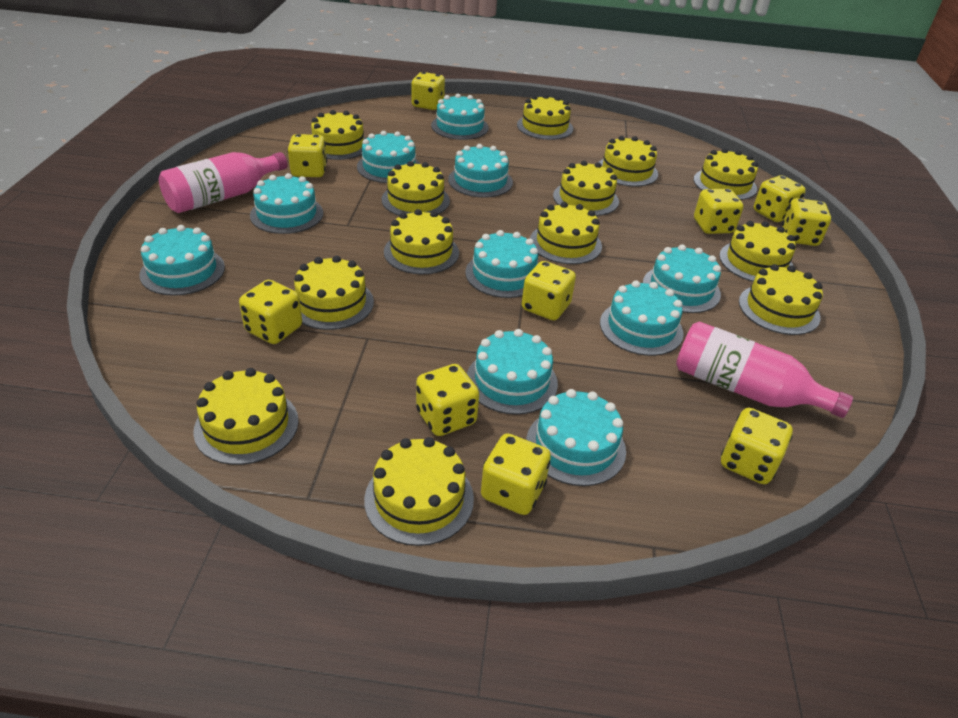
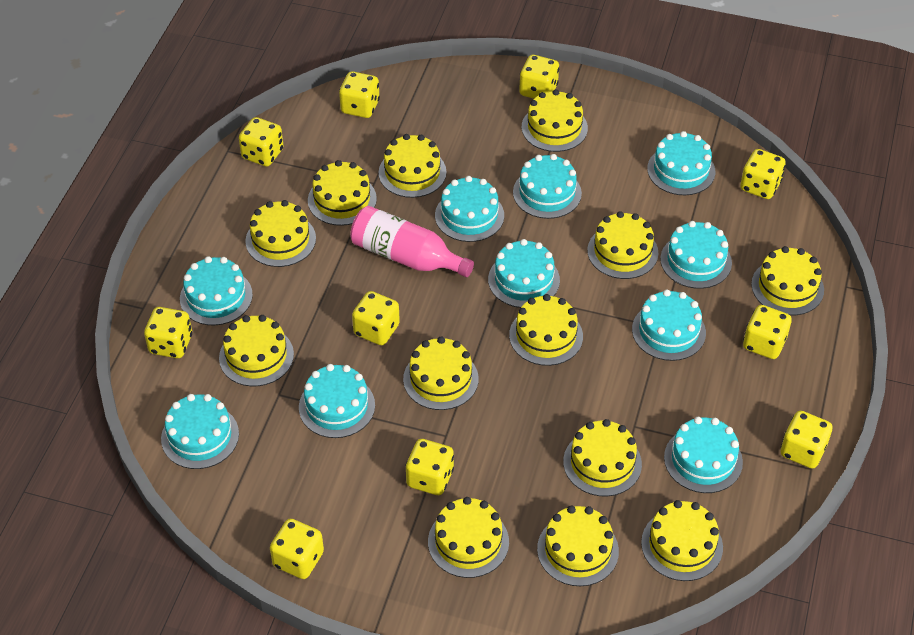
pink bottle: [159,152,288,213] [676,321,853,418] = 2 -> [350,206,474,277] = 1

